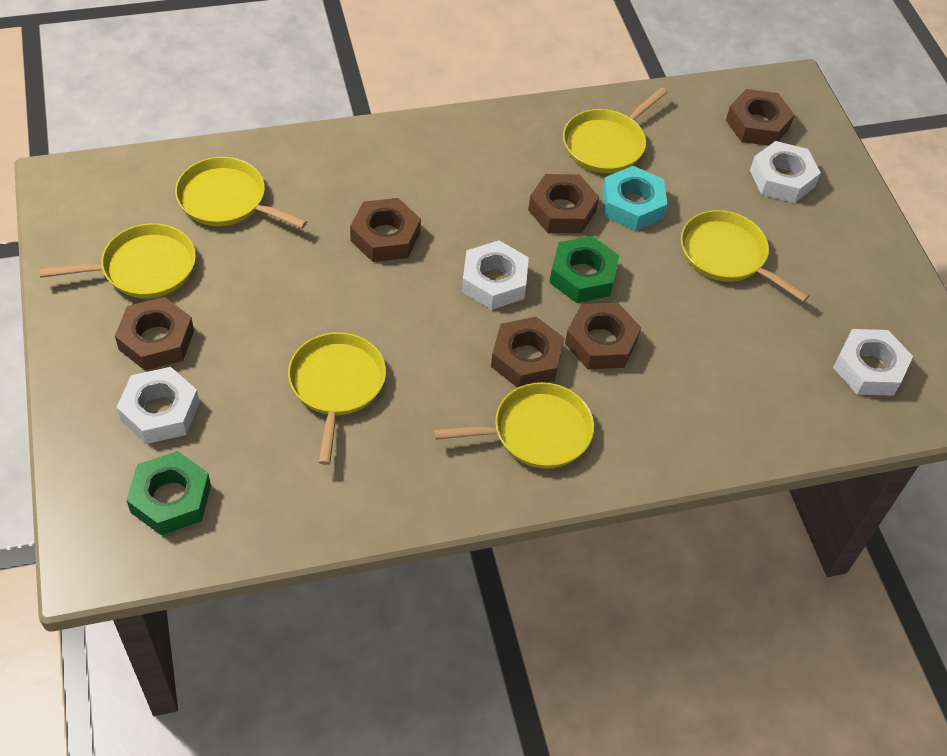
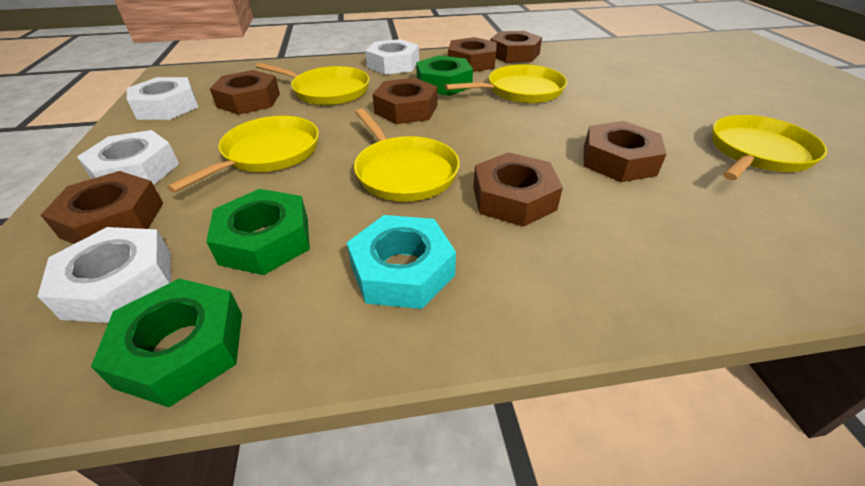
brown nut: [115,297,194,371] [350,198,421,262] [491,317,564,388] [528,174,599,233] [565,303,641,369] [726,89,795,146] = 6 -> [41,171,163,244] [210,70,280,115] [372,78,437,124] [448,37,497,72] [473,152,563,227] [490,31,542,63] [584,121,666,182] = 7
green nut: [126,451,211,535] [549,236,620,303] = 2 -> [91,278,242,407] [206,189,310,275] [416,55,473,96] = 3
yellow pan: [39,223,196,298] [175,157,307,229] [288,332,386,465] [433,382,594,469] [563,87,667,173] [681,210,809,302] = 6 -> [167,116,319,193] [256,63,369,105] [354,109,460,202] [445,64,567,103] [712,115,827,180] = 5

